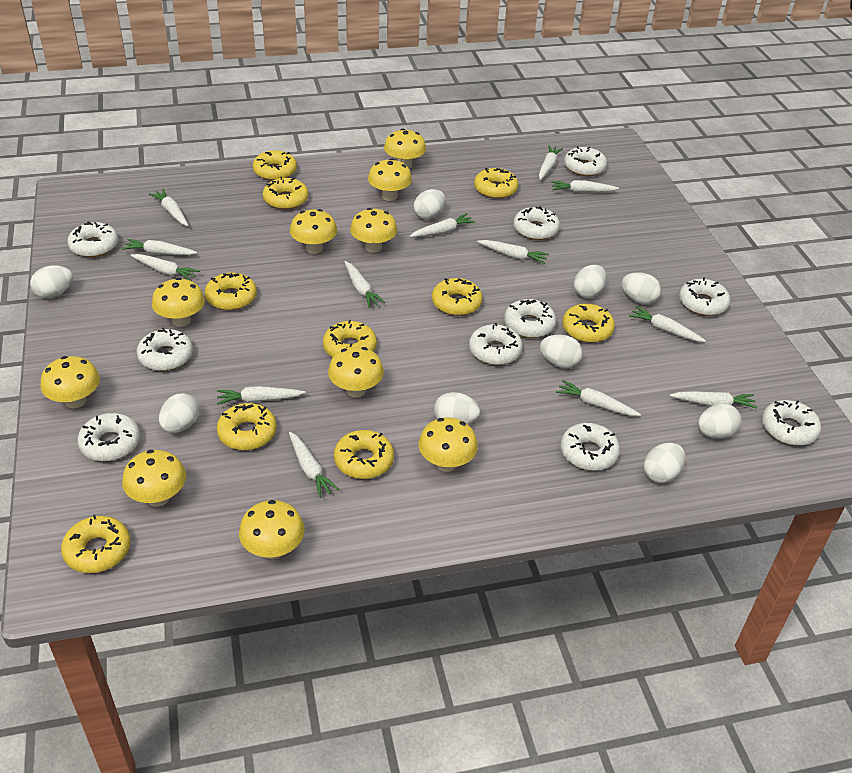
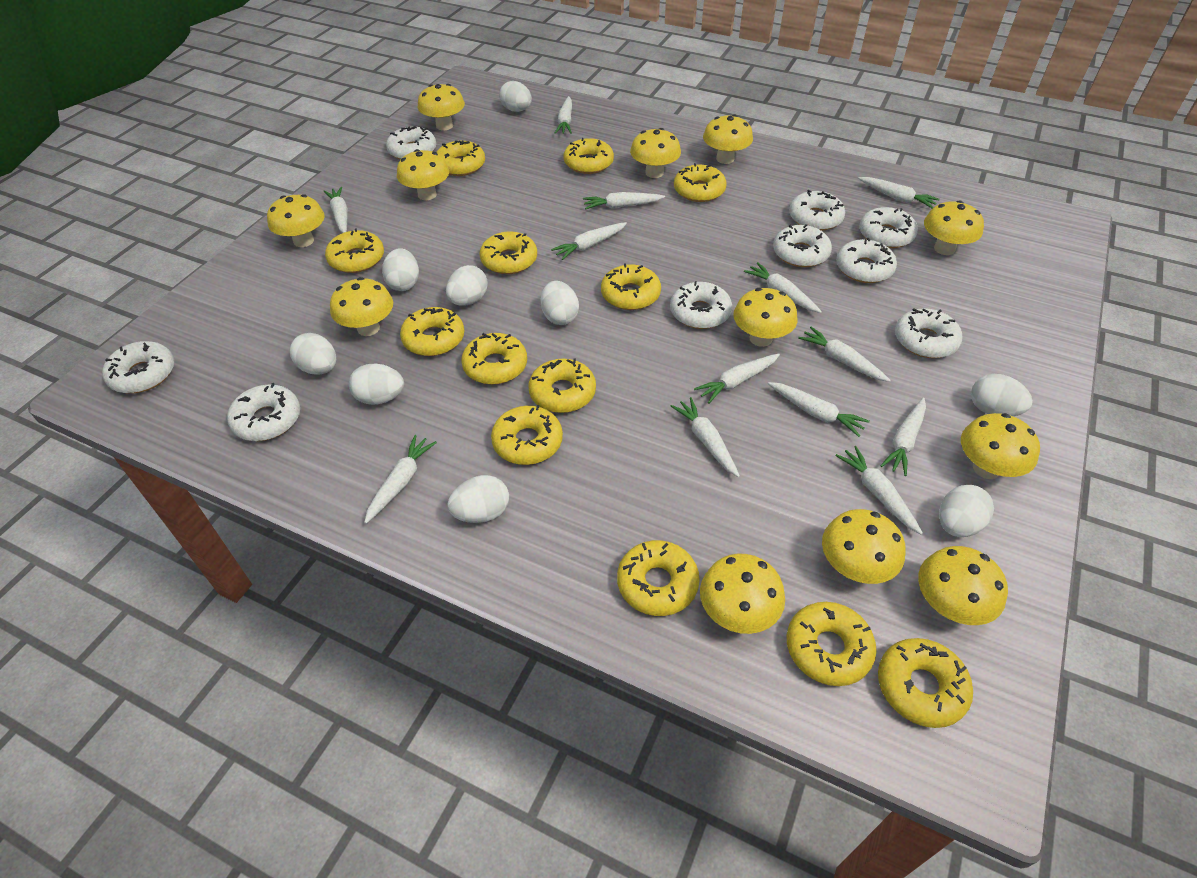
white donut: [68,221,118,257] [77,413,140,461] [136,328,193,371] [469,323,523,365] [504,299,556,338] [513,206,560,240] [560,423,620,471] [564,146,607,176] [679,277,730,316] [762,400,821,446] = 10 -> [102,341,174,393] [227,383,300,441] [386,126,436,160] [670,281,732,329] [773,224,832,267] [789,190,845,231] [836,238,897,283] [859,207,918,248] [895,308,963,358] = 9
yellow donut: [61,515,131,573] [205,273,257,311] [217,403,277,450] [253,150,297,181] [263,177,308,210] [323,320,377,357] [334,430,394,479] [432,278,483,316] [474,168,518,199] [562,304,615,343] = 10 -> [325,228,384,273] [400,307,465,356] [436,140,485,176] [461,333,527,385] [479,232,537,274] [491,405,563,465] [528,359,596,413] [563,138,614,174] [601,263,661,310] [617,540,700,616] [674,163,727,202] [787,602,877,686] [878,638,973,728] = 13
yellow mushroom: [40,356,100,408] [122,450,186,507] [152,278,205,327] [239,500,305,559] [290,209,337,254] [328,346,384,397] [350,208,397,253] [368,158,412,201] [384,129,426,169] [418,417,478,472] = 10 -> [267,194,325,247] [330,277,393,336] [397,149,449,200] [418,84,465,130] [630,128,681,178] [700,554,785,634] [703,115,753,164] [733,288,797,347] [822,509,906,584] [918,546,1008,625] [924,200,984,255] [961,413,1040,479] = 12

